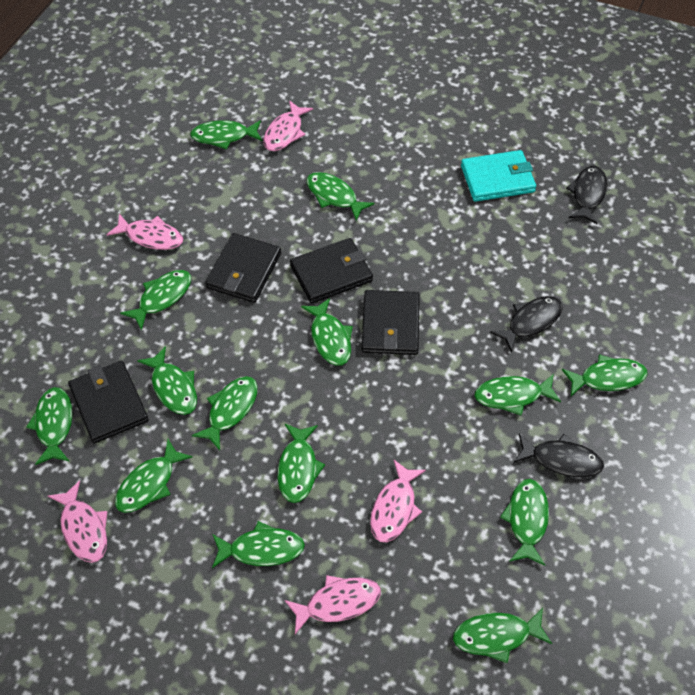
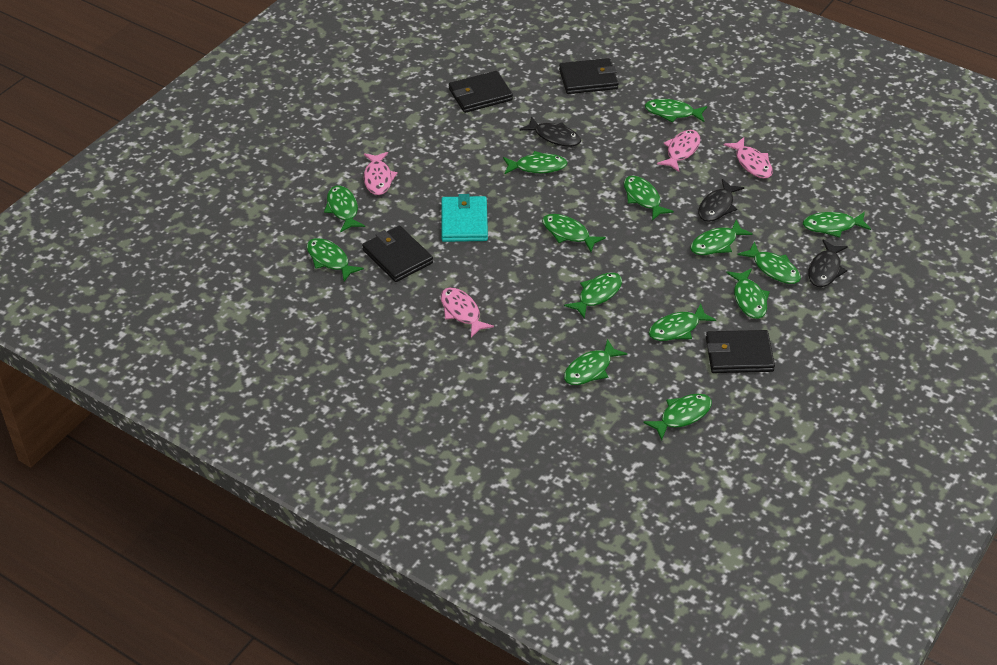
pink fish: [48,480,107,563] [107,214,183,250] [263,100,313,151] [285,575,381,634] [370,460,426,542] = 5 -> [364,152,398,195] [441,287,494,338] [657,130,701,172] [724,137,773,178] = 4

